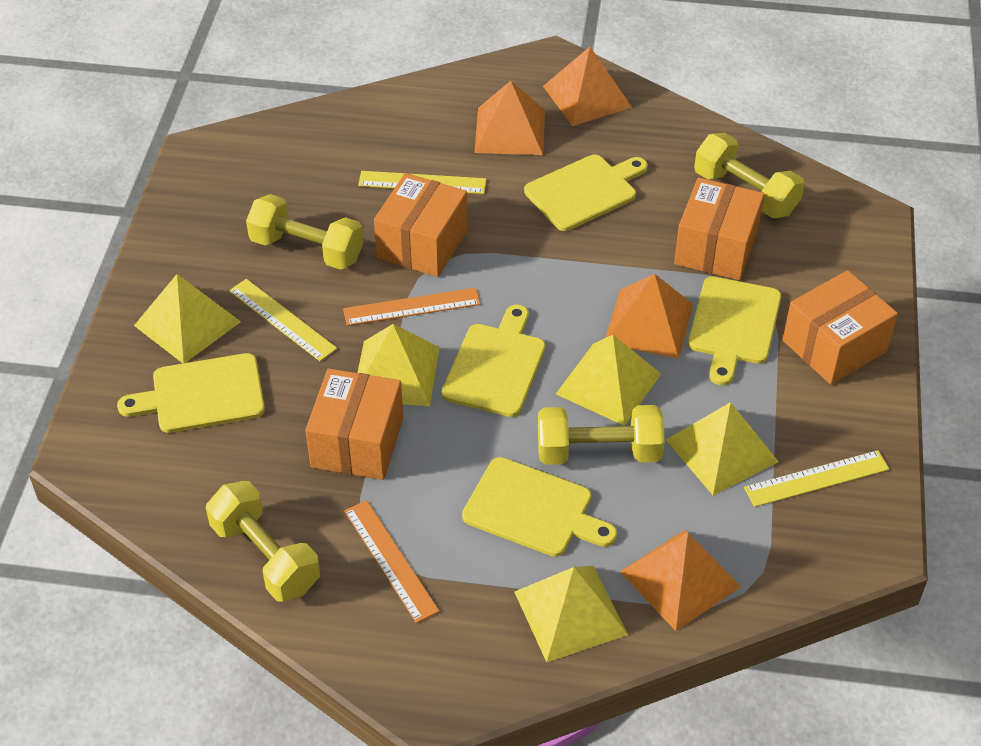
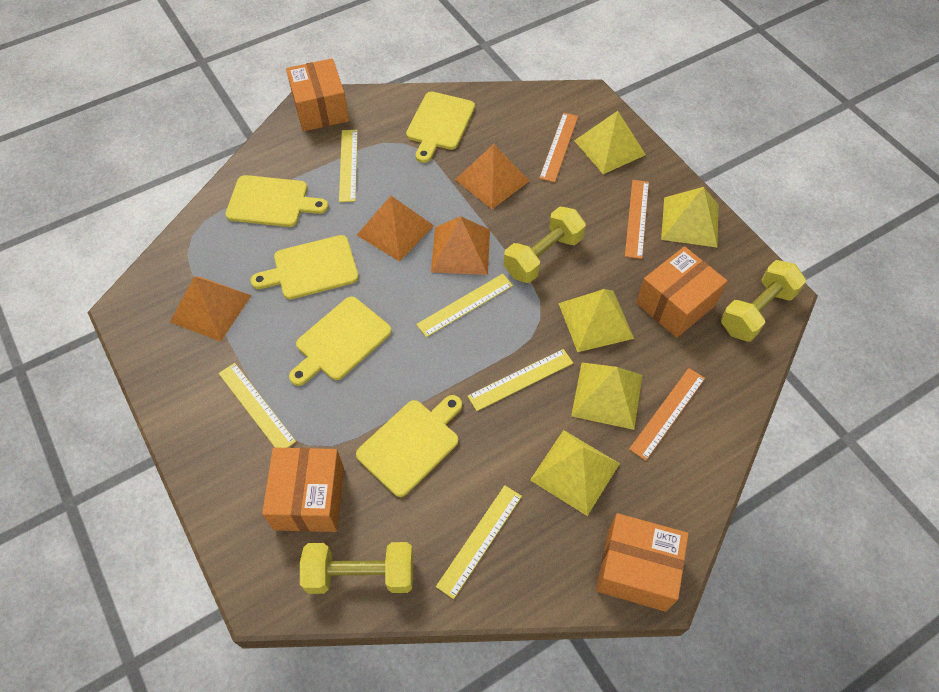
orange ruler: [343,288,481,326] [344,500,440,623] = 2 -> [539,113,578,182] [625,180,649,259] [629,368,705,461] = 3
yellow dumbbell: [206,481,320,602] [246,194,364,270] [538,405,665,465] [694,133,805,218] = 4 -> [300,542,413,594] [504,206,586,283] [721,260,806,342] = 3
yellow ruler: [229,279,337,361] [358,171,486,194] [744,450,890,507] = 3 -> [219,363,296,448] [339,130,358,202] [416,274,513,337] [436,485,522,599] [468,349,573,411] = 5

